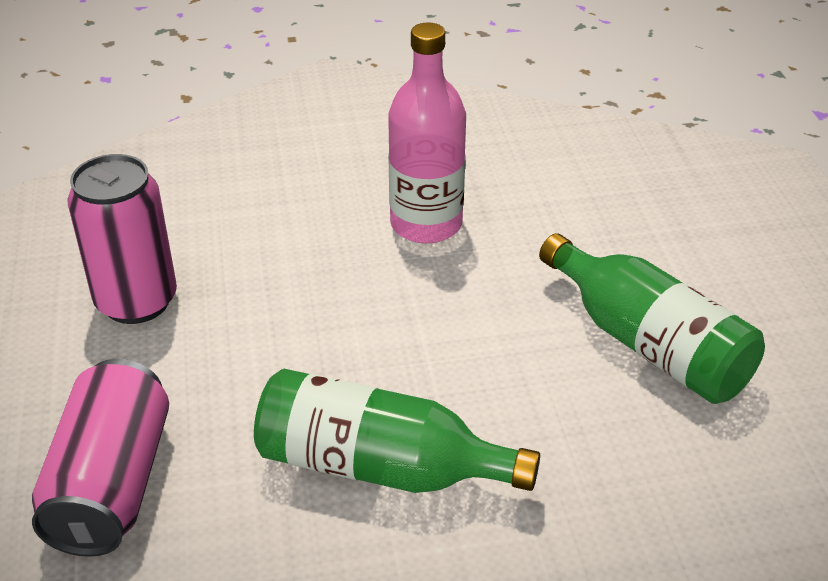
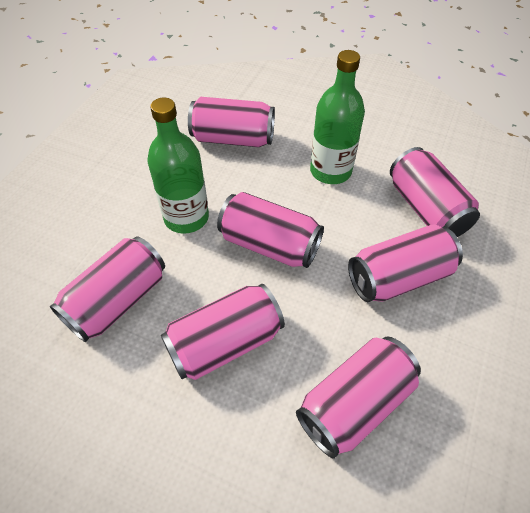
pink bottle: [388,22,466,244] = 1 -> none = 0
pink can: [32,359,169,557] [68,154,177,324] = 2 -> [50,236,165,342] [161,284,285,380] [188,97,275,147] [217,192,324,268] [296,337,421,459] [348,224,463,302] [390,147,480,237] = 7

